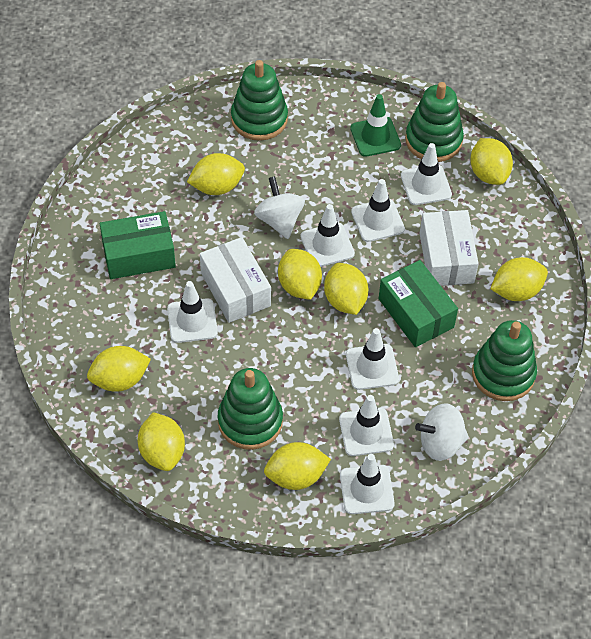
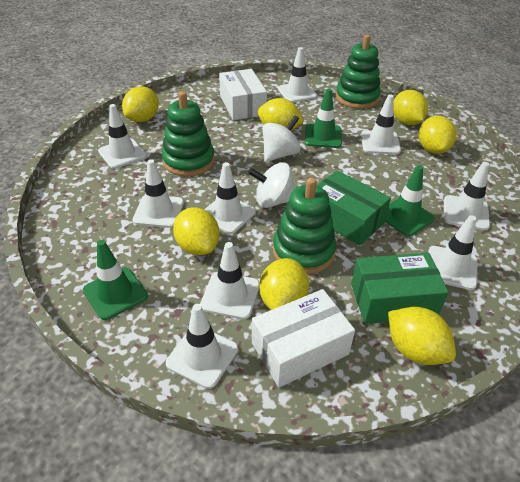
green stacking toy: [218,368,283,450] [231,60,288,141] [405,82,464,162] [472,320,537,401] = 4 -> [162,91,215,176] [273,177,336,274] [336,34,381,109] = 3
green traffic cone: [350,94,401,157] = 1 -> [83,240,148,320] [305,88,342,148] [385,165,435,236] = 3
white traffic cone: [167,281,218,343] [301,204,355,267] [339,395,394,456] [340,454,395,514] [346,328,399,390] [351,179,405,242] [401,143,452,205] = 7 -> [98,104,147,169] [133,159,184,228] [166,304,238,389] [200,242,260,319] [204,162,256,234] [278,47,317,103] [361,95,401,154] [428,215,477,290] [444,162,490,230] = 9
yellow lemon: [87,346,151,392] [138,412,185,471] [187,153,245,195] [264,442,331,490] [278,249,322,300] [324,263,368,315] [470,138,513,185] [490,257,548,301] = 8 -> [122,86,159,122] [173,207,220,255] [258,98,304,131] [260,258,309,310] [388,307,456,365] [393,90,428,125] [419,116,456,154] = 7

